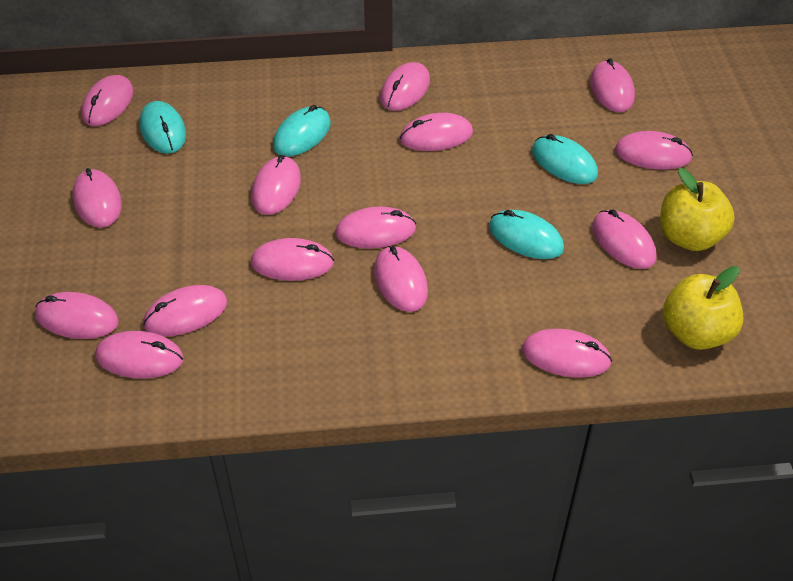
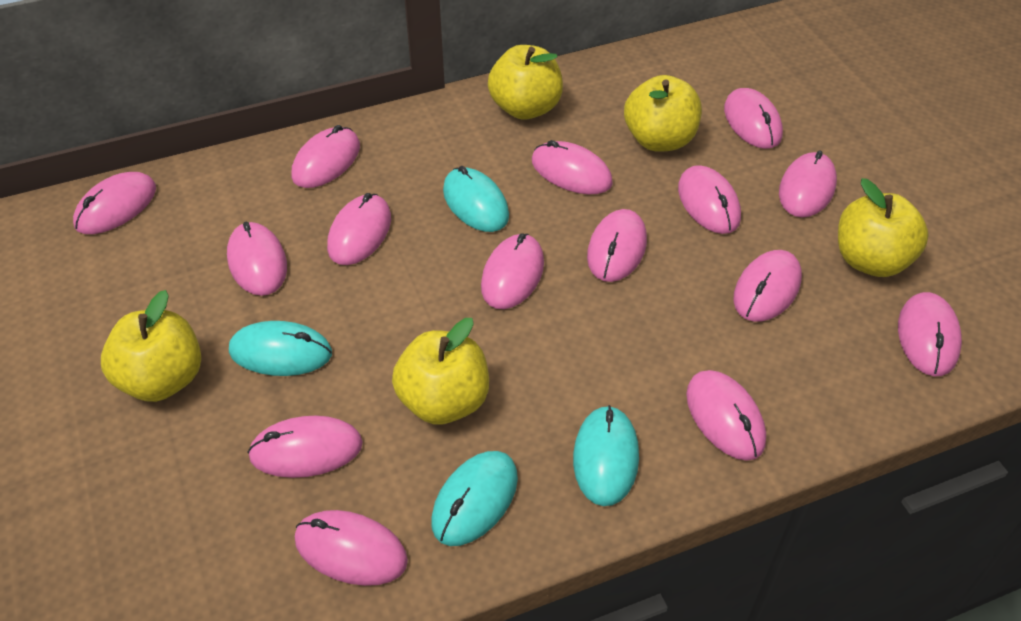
yellow apple: [660,168,735,251] [663,266,744,350] = 2 -> [101,290,201,402] [392,318,489,425] [488,45,563,120] [624,75,702,152] [838,178,929,277] = 5

